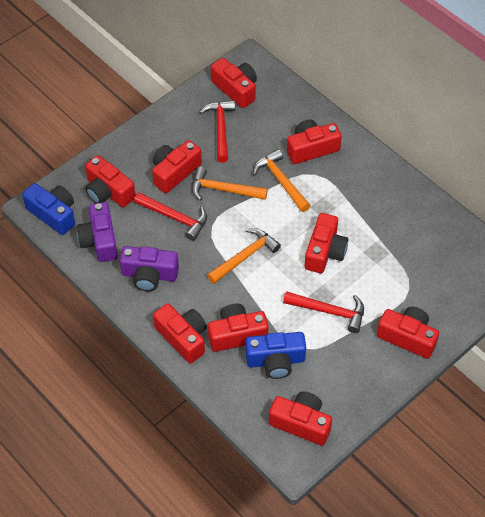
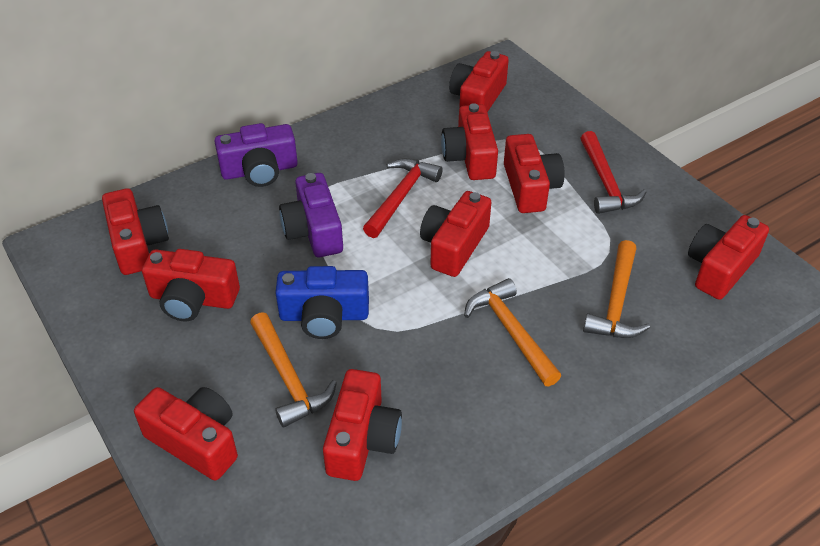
blue camera: [22,183,75,235] [245,332,306,379] = 2 -> [275,266,369,339] = 1
red hammer: [134,192,207,241] [200,100,235,162] [283,291,364,333] = 3 -> [363,158,443,238] [581,131,647,214] = 2

